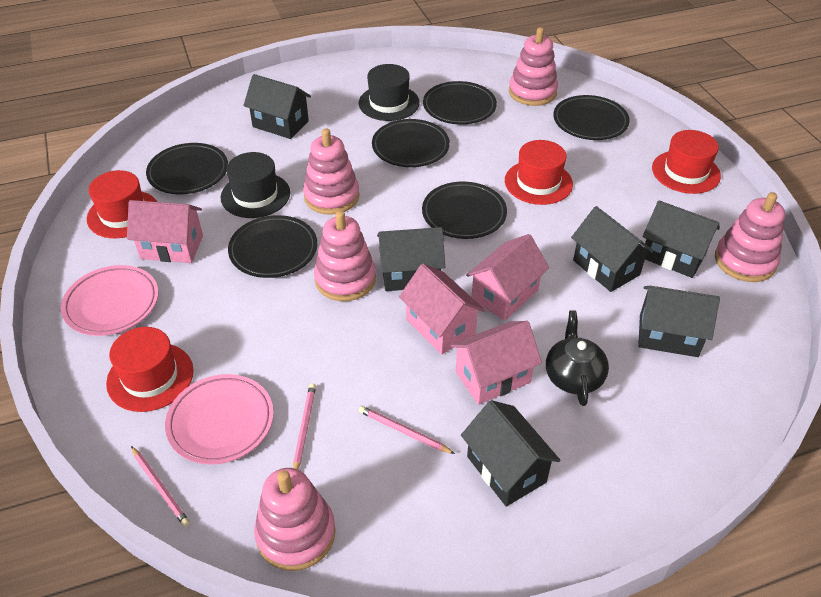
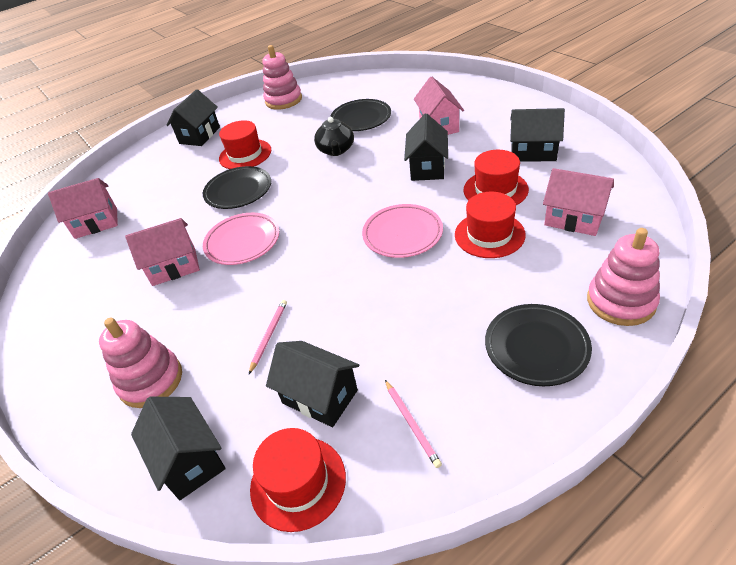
black hat: [221,152,290,218] [359,64,420,121] = 2 -> none = 0
black house: [243,74,311,139] [377,227,445,291] [461,400,561,506] [571,206,654,292] [638,286,720,357] [643,200,720,278] = 6 -> [131,397,226,500] [167,89,220,146] [266,341,359,427] [404,113,448,181] [510,108,565,161] = 5
black plate: [146,143,228,194] [228,215,317,278] [372,119,450,167] [422,182,507,239] [423,81,497,125] [553,95,630,140] = 6 -> [203,166,271,209] [330,99,391,131] [485,304,592,386] = 3
pink pencil: [131,446,190,527] [293,383,316,469] [359,406,455,454] = 3 -> [249,300,287,374] [385,380,442,468] = 2
pink stacking toy: [254,468,336,571] [303,128,360,215] [314,210,376,301] [509,27,558,106] [715,192,785,282] = 5 -> [99,318,182,408] [263,45,302,110] [587,228,660,326] = 3

